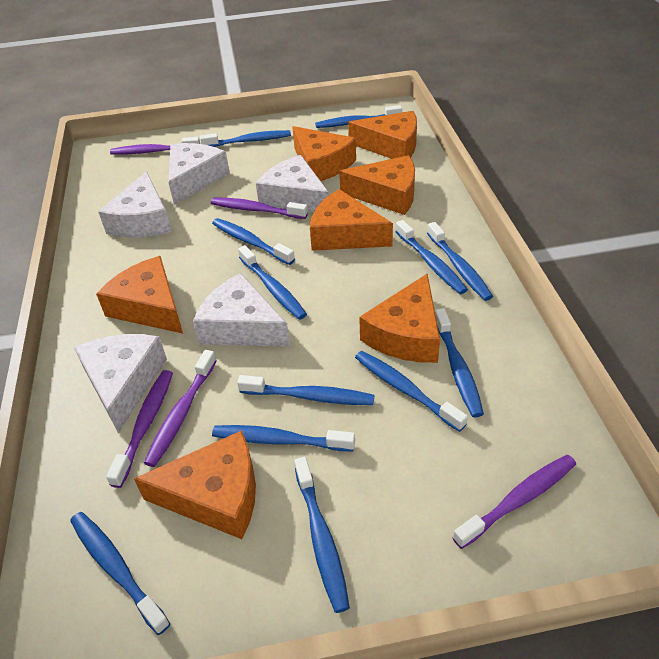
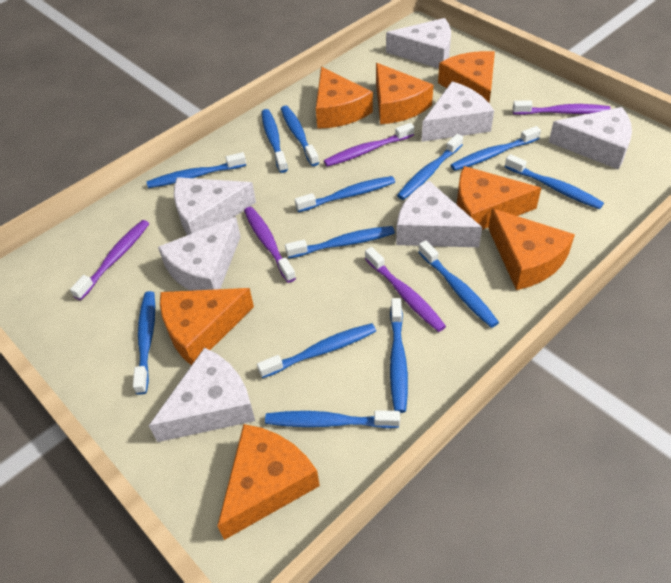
blue toothbrush: [70,512,170,635] [200,130,291,147] [212,218,295,265] [212,425,355,452] [237,375,375,405] [238,245,307,320] [294,457,350,613] [315,105,402,128] [355,351,468,432] [395,220,468,294] [427,222,493,301] [435,308,484,418] = 12 -> [133,291,155,395] [147,152,246,188] [257,323,376,378] [262,109,288,173] [265,410,400,428] [281,106,319,166] [285,226,395,259] [295,176,395,212] [390,298,408,413] [397,134,463,200] [418,240,499,328] [451,126,541,171] [505,154,604,209] = 13
white cheese: [74,334,167,433] [98,171,172,238] [168,143,230,205] [193,273,290,347] [256,155,329,213] = 5 -> [149,347,255,442] [158,217,241,291] [174,177,256,235] [386,18,451,68] [396,181,482,247] [421,81,494,142] [549,107,632,170] = 7

